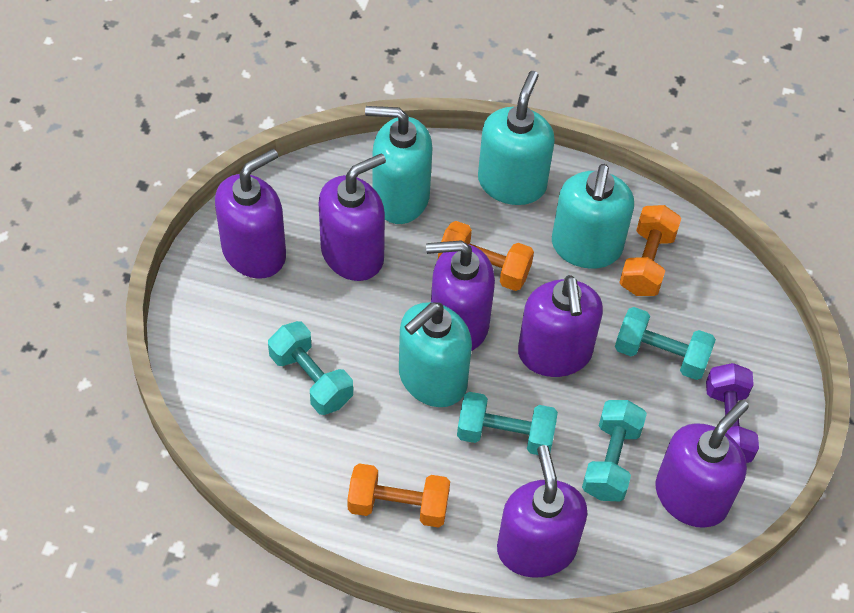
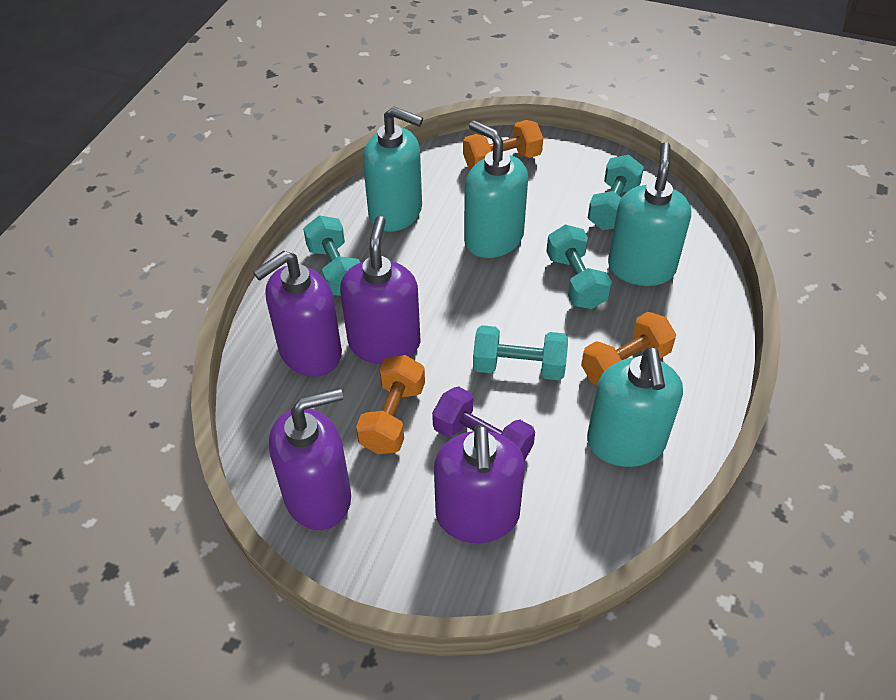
purple soap dispenser: [215,149,286,279] [318,153,386,281] [426,240,495,351] [497,445,587,578] [518,275,603,377] [656,400,749,528] = 6 -> [253,251,342,377] [269,388,351,530] [340,216,421,364] [434,424,525,543] = 4

